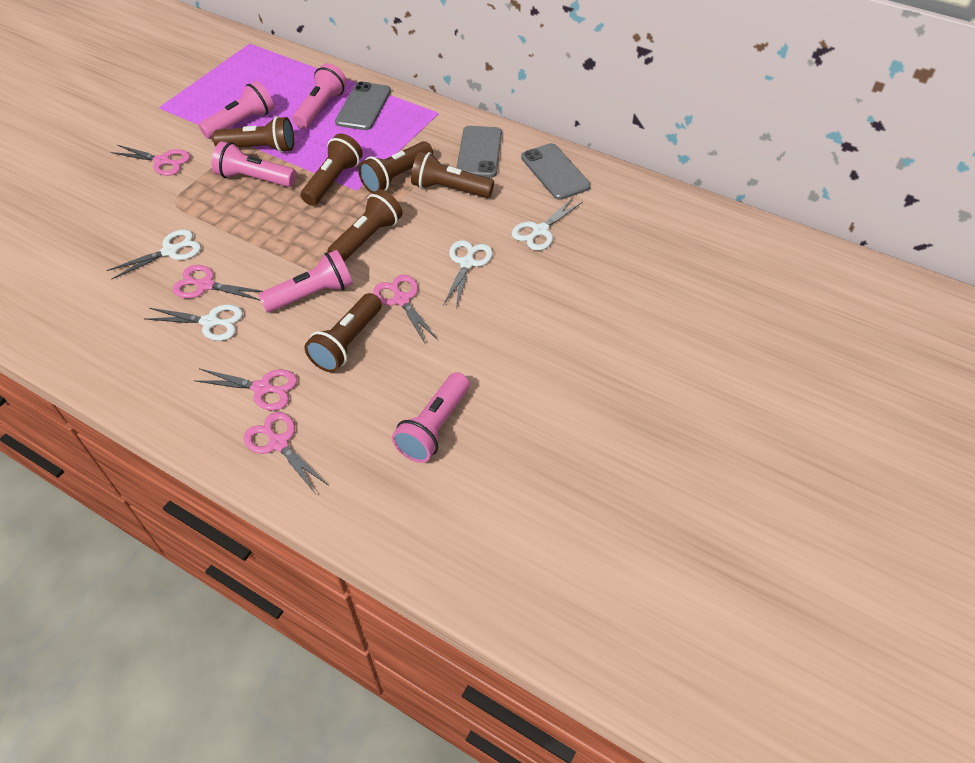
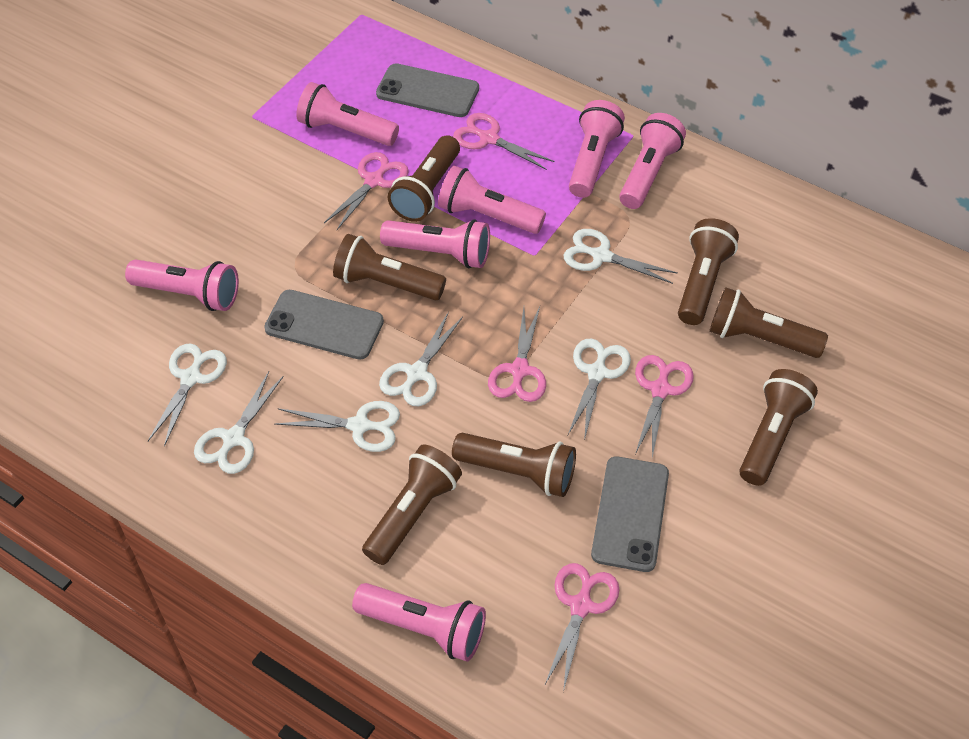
brown flashlight: [213,116,294,153] [301,133,363,206] [304,293,382,372] [327,189,403,262] [358,141,433,194] [411,151,494,198] = 6 -> [333,234,446,300] [362,445,462,565] [388,135,460,222] [452,433,576,497] [678,218,739,325] [709,287,828,358] [740,369,818,486] = 7
pink flashlight: [199,81,274,139] [212,141,296,187] [258,250,353,313] [292,63,347,129] [392,372,470,463] = 5 -> [125,260,239,311] [296,82,399,146] [352,583,486,662] [380,219,490,268] [438,166,546,234] [569,100,625,198] [619,113,686,209] = 7
white scissors: [107,229,201,279] [144,304,243,341] [443,240,493,308] [512,198,582,251] = 4 -> [148,344,227,447] [194,372,284,474] [275,401,400,452] [379,311,463,406] [564,229,678,284] [568,338,631,441] = 6

